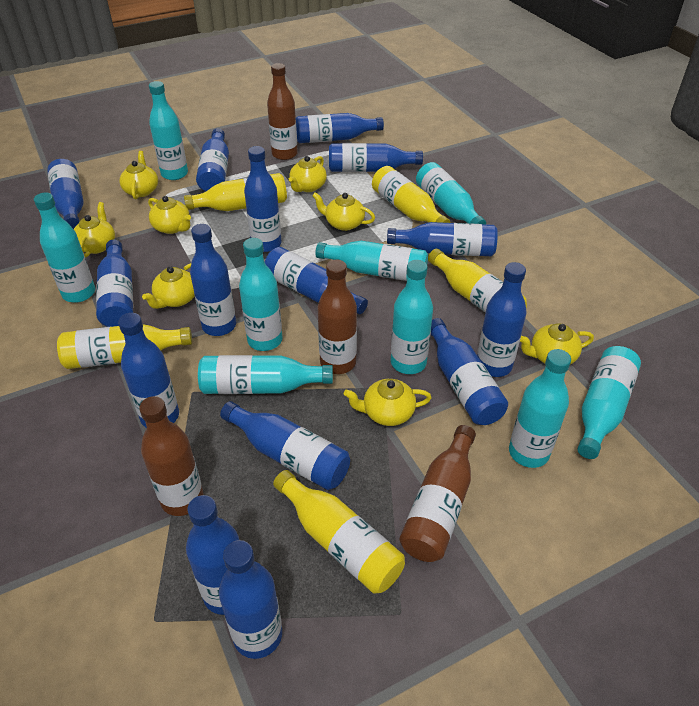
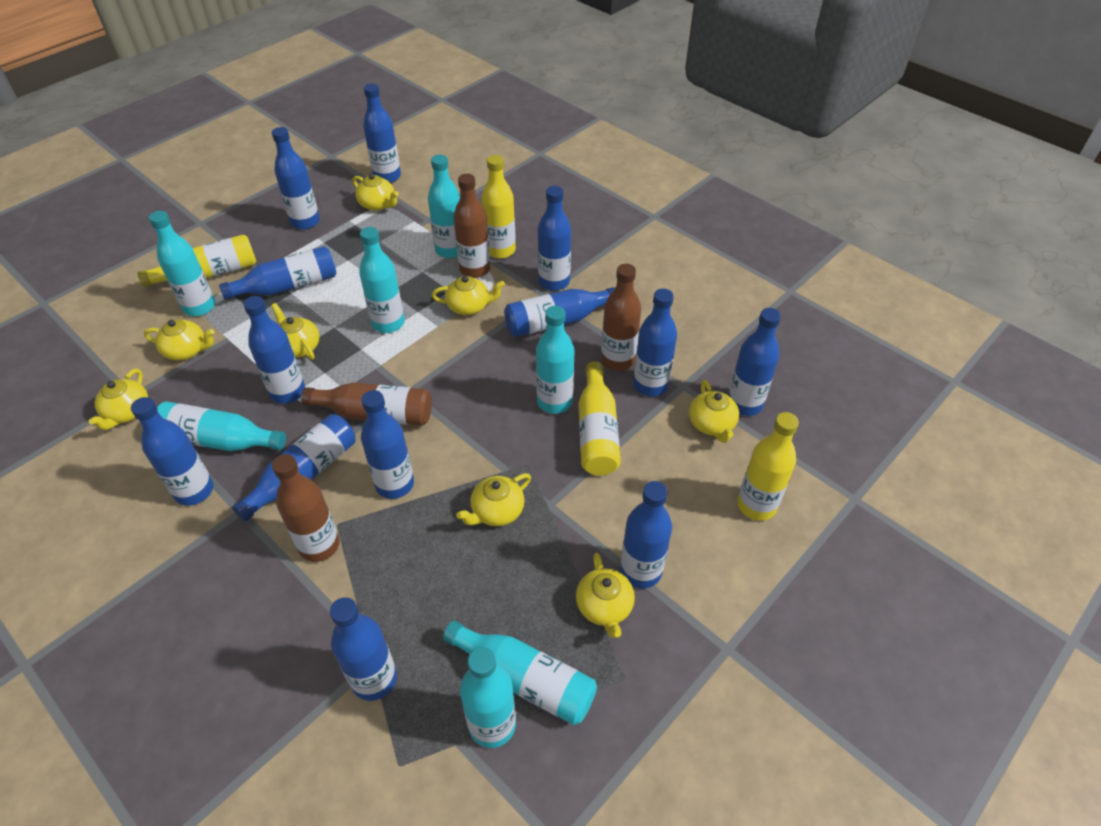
blue bottle: [47,159,84,229] [96,239,133,327] [118,313,179,428] [186,495,239,615] [190,224,236,336] [196,128,229,192] [219,540,282,659] [220,401,350,490] [244,146,281,252] [265,247,368,314] [296,113,384,143] [329,143,423,172] [387,222,498,256] [431,318,508,425] [477,262,526,377] = 15 -> [131,397,213,506] [219,246,337,300] [232,414,356,522] [243,296,305,404] [272,127,320,229] [330,597,397,701] [361,390,414,499] [363,84,401,183] [504,287,615,337] [538,186,571,291] [620,481,672,589] [633,289,677,396] [728,308,781,416] = 13
turquoise bottle: [34,193,95,303] [149,81,188,180] [198,355,333,394] [239,238,282,351] [315,241,428,281] [391,260,433,374] [416,162,486,224] [509,349,571,468] [577,346,641,459] = 9 -> [149,211,215,316] [157,401,286,451] [359,227,405,333] [428,155,460,258] [443,620,597,725] [460,647,516,748] [536,306,574,414] = 7
yellow bottle: [57,324,192,369] [184,173,287,211] [273,470,405,594] [372,166,450,223] [428,249,527,313] = 5 -> [137,235,256,287] [481,155,516,259] [578,362,621,475] [737,412,799,521] = 4

